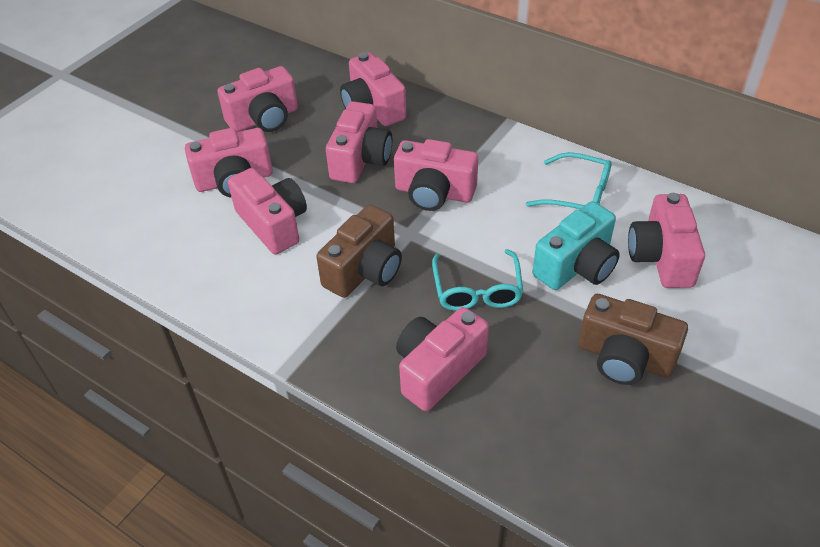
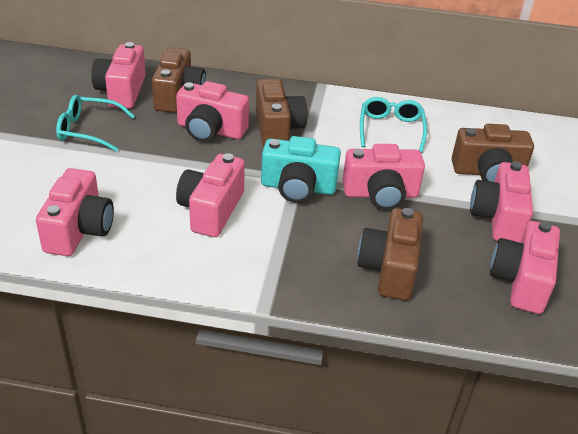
brown camera: [316,204,402,298] [578,294,688,385] = 2 -> [152,48,206,113] [256,79,307,146] [357,208,423,300] [452,124,534,182] = 4
pink camera: [185,128,273,198] [217,66,298,132] [228,168,307,254] [326,101,392,183] [340,52,407,126] [394,139,478,211] [396,307,489,411] [628,193,705,288] = 8 -> [36,168,114,256] [91,42,146,109] [176,81,249,142] [176,153,245,237] [343,144,425,210] [470,161,533,242] [490,221,560,314] = 7

